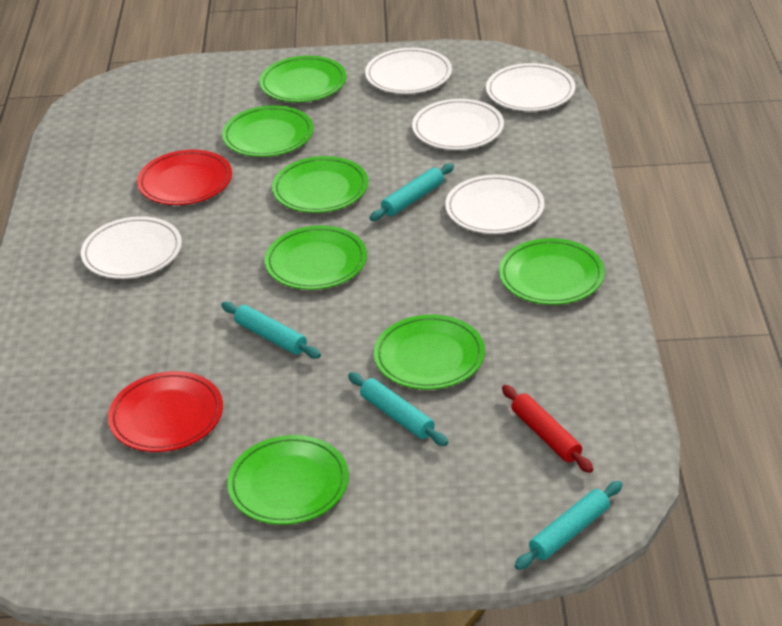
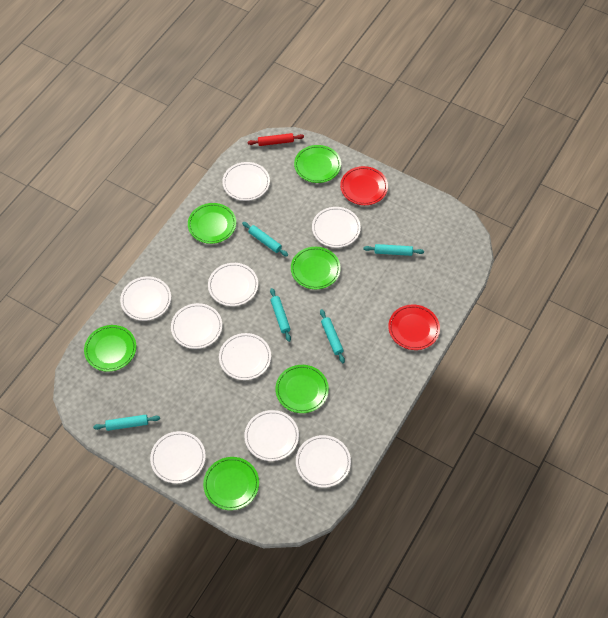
green plate: [222,105,314,157] [227,435,349,525] [259,56,346,102] [265,226,367,290] [272,156,368,213] [374,315,485,390] [499,238,605,305] = 7 -> [84,325,136,372] [188,203,236,244] [203,457,259,510] [275,365,329,413] [291,247,341,289] [294,145,341,183] = 6
turquoise rolling pin: [221,302,321,359] [348,372,448,446] [370,163,454,221] [515,481,623,570] = 4 -> [93,415,160,431] [242,222,288,257] [270,288,291,342] [320,309,345,363] [363,244,424,256] = 5
white plate: [81,216,182,279] [365,48,452,94] [412,99,504,150] [445,175,544,234] [486,63,575,111] = 5 -> [120,276,171,321] [150,431,206,483] [171,303,222,349] [208,263,258,306] [219,333,271,380] [222,162,270,201] [244,410,299,461] [296,435,351,488] [312,207,361,248] = 9

